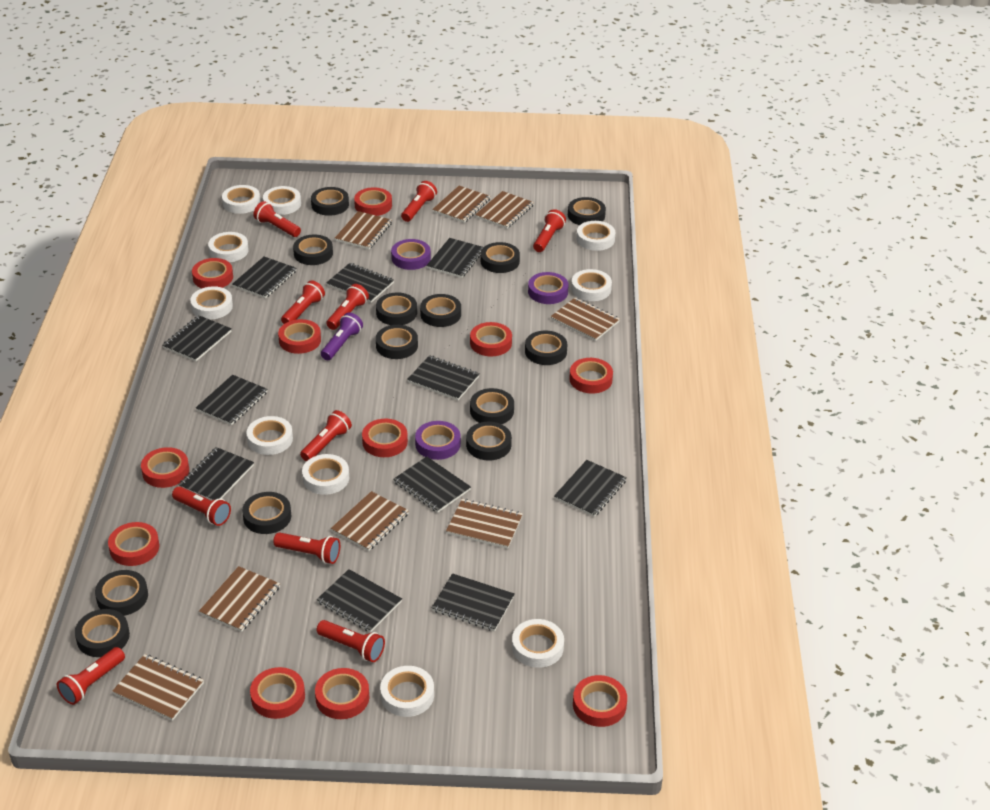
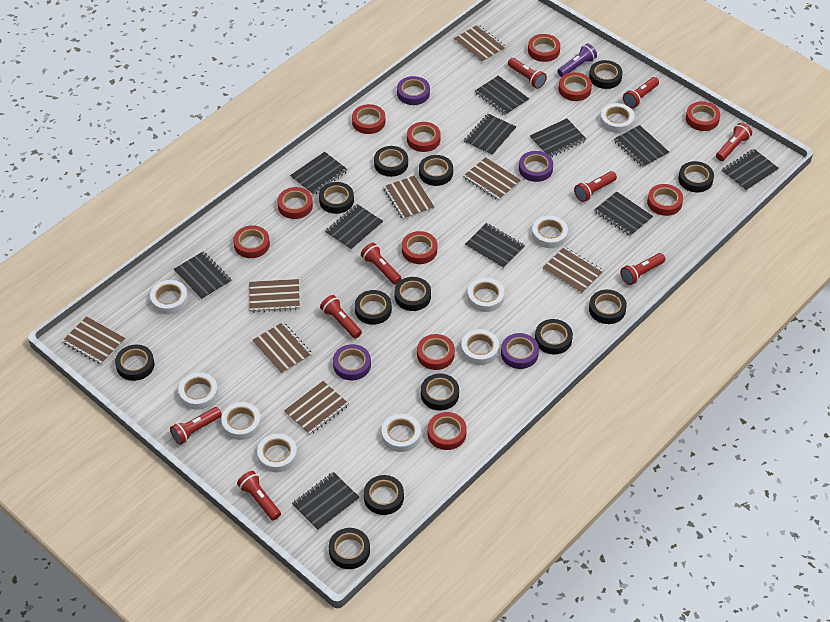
purple tape: [391,239,431,270] [415,421,461,460] [528,272,569,304] = 3 -> [333,344,371,380] [397,76,430,105] [501,333,539,369] [519,151,553,182] = 4
red flashlight: [57,647,125,705] [172,486,231,526] [253,201,301,237] [273,532,340,564] [281,280,325,324] [300,410,352,461] [317,620,385,662] [326,284,369,330] [401,181,437,222] [533,209,566,252] = 10 -> [170,407,222,445] [237,471,281,520] [320,295,362,338] [361,243,402,285] [508,58,547,89] [574,171,617,202] [620,253,665,285] [623,77,659,108] [716,123,752,161] = 9
white tape: [190,286,233,319] [208,232,249,262] [222,185,260,214] [246,416,293,455] [263,186,301,215] [302,454,349,495] [380,666,434,717] [512,619,564,668] [571,269,612,301] [577,221,615,251] = 10 -> [150,280,188,314] [179,373,218,410] [221,402,261,440] [257,434,297,472] [382,414,421,452] [461,329,499,365] [468,278,504,312] [532,216,568,248] [600,103,635,133] = 9

